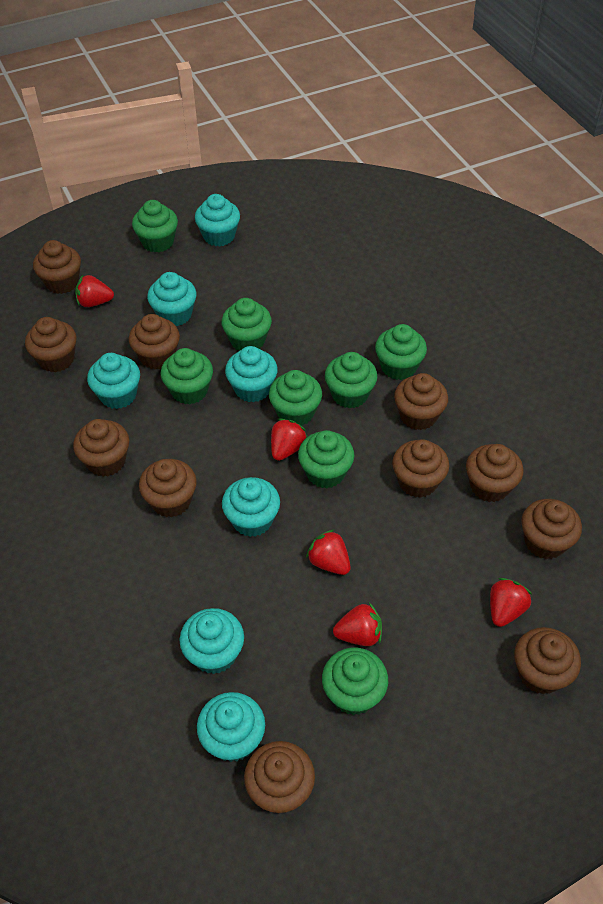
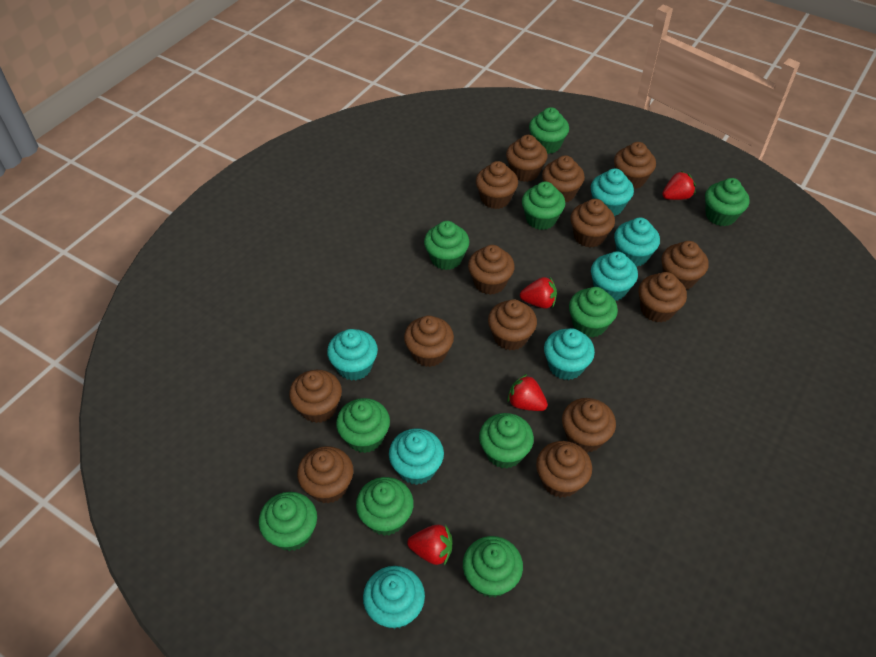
brown cupcake: [25,317,77,372] [33,240,81,294] [73,419,129,477] [129,314,180,369] [139,459,197,517] [244,741,315,813] [392,439,449,498] [394,373,448,430] [466,444,523,502] [514,627,581,694] [521,499,582,559] = 11 -> [289,370,342,423] [297,446,354,504] [404,315,454,367] [468,245,515,295] [476,161,518,209] [488,299,537,350] [506,135,548,182] [536,441,592,498] [542,155,585,203] [562,398,616,453] [570,199,615,248] [614,142,656,189] [639,272,687,323] [662,241,709,290] = 14
green cupcake: [132,200,178,252] [160,348,213,404] [221,298,272,351] [269,370,322,426] [298,430,354,488] [322,648,388,715] [325,352,377,408] [375,324,427,380] = 8 -> [259,492,317,551] [336,398,390,453] [356,477,414,536] [424,221,469,270] [463,536,523,598] [479,413,534,469] [522,181,565,230] [529,107,569,154] [569,287,618,338] [705,178,749,226] = 10
red strawberry: [75,275,114,307] [271,419,307,461] [306,529,351,575] [333,602,382,646] [490,578,532,627] = 5 -> [407,525,452,565] [507,374,548,411] [520,277,557,309] [662,171,696,200] = 4

